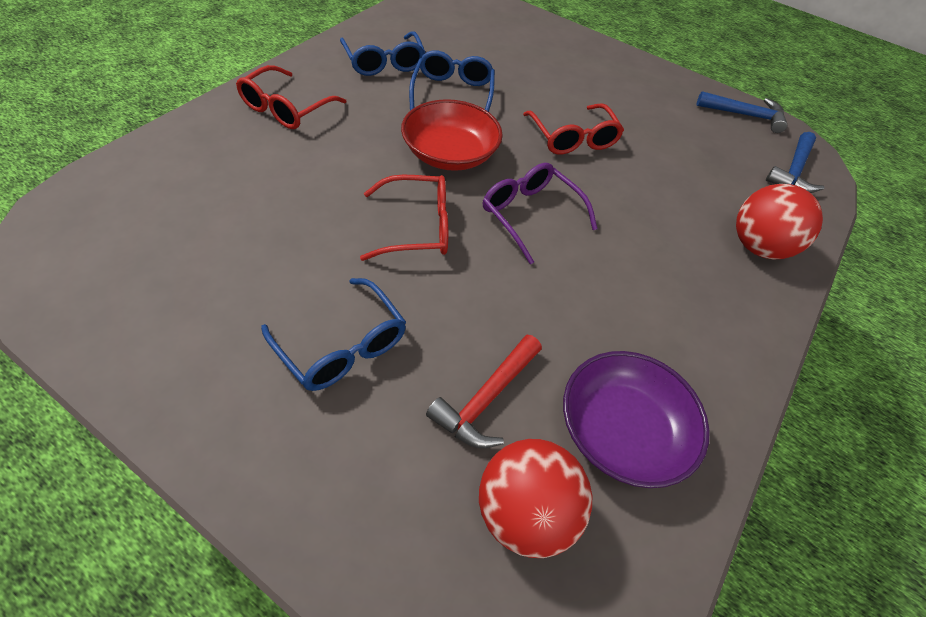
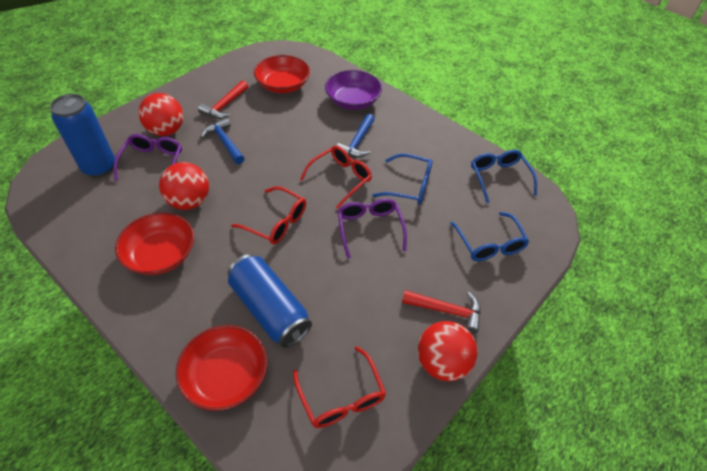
blue can: none = 0 -> [50,94,115,177] [228,254,312,348] = 2
purple glasses: [483,163,597,264] = 1 -> [114,134,182,181] [338,199,407,259] = 2
red ball: [479,439,592,558] [736,184,823,259] = 2 -> [138,93,183,136] [159,162,209,210] [418,321,478,381] = 3
red bowl: [401,99,503,171] = 1 -> [115,212,194,275] [176,325,267,411] [254,55,310,93] = 3
red hammer: [426,335,542,448] = 1 -> [198,80,248,119] [402,290,481,334] = 2

